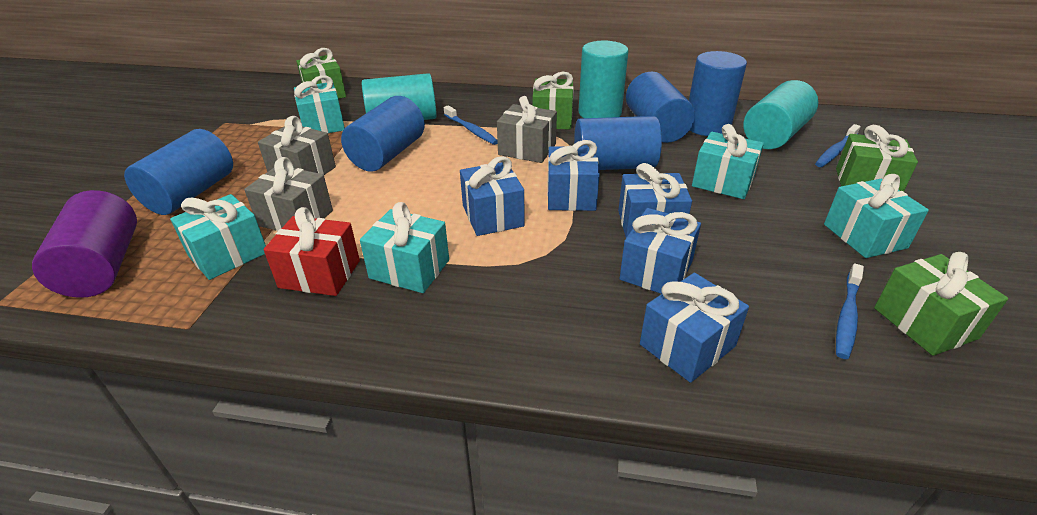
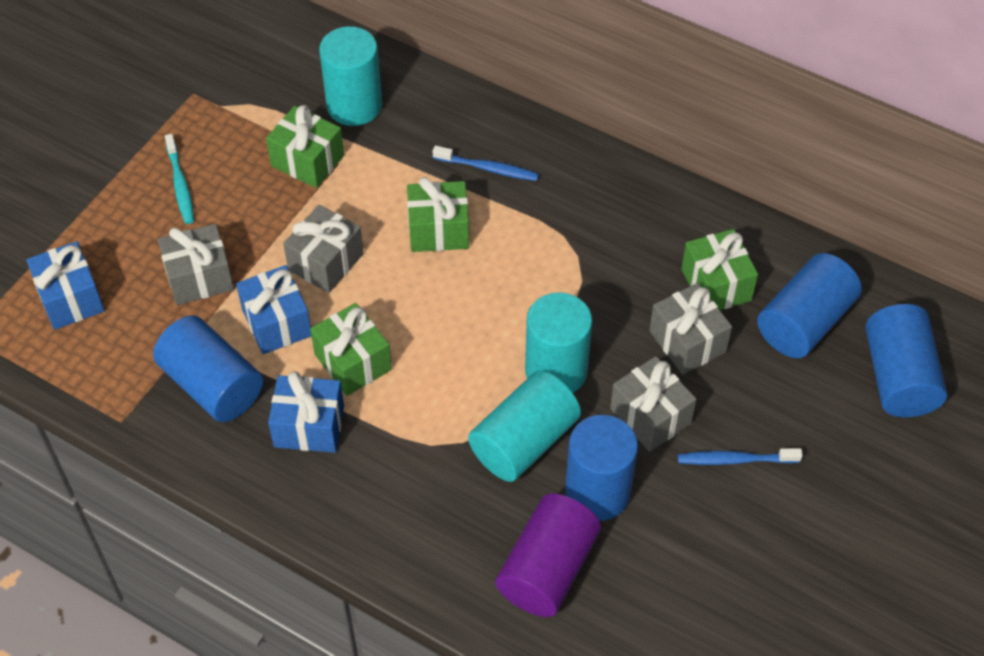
blue cylinder: [124,129,233,215] [341,96,425,171] [574,116,662,170] [626,72,695,143] [689,51,747,136] = 5 -> [153,315,263,422] [565,415,638,521] [757,253,862,358] [865,304,947,417] = 4
blue gift: [460,156,525,236] [547,140,600,211] [618,163,692,238] [620,208,701,294] [640,273,749,383] = 5 -> [26,241,105,330] [236,265,311,354] [268,371,344,453] = 3
blue toothbrush: [444,105,498,145] [815,124,861,167] [836,263,864,359] = 3 -> [433,145,539,181] [678,448,803,465] = 2
grey gift: [244,157,333,231] [258,116,336,175] [497,96,557,163] = 3 -> [158,224,234,305] [283,204,364,293] [610,356,697,452] [649,283,732,374] = 4
red gift: [264,207,360,296] = 1 -> none = 0
turquoise gift: [170,194,266,280] [294,75,345,133] [360,202,449,293] [692,124,764,199] [824,174,929,258] = 5 -> none = 0
turquoise toothbrush: none = 0 -> [165,134,194,224] = 1

